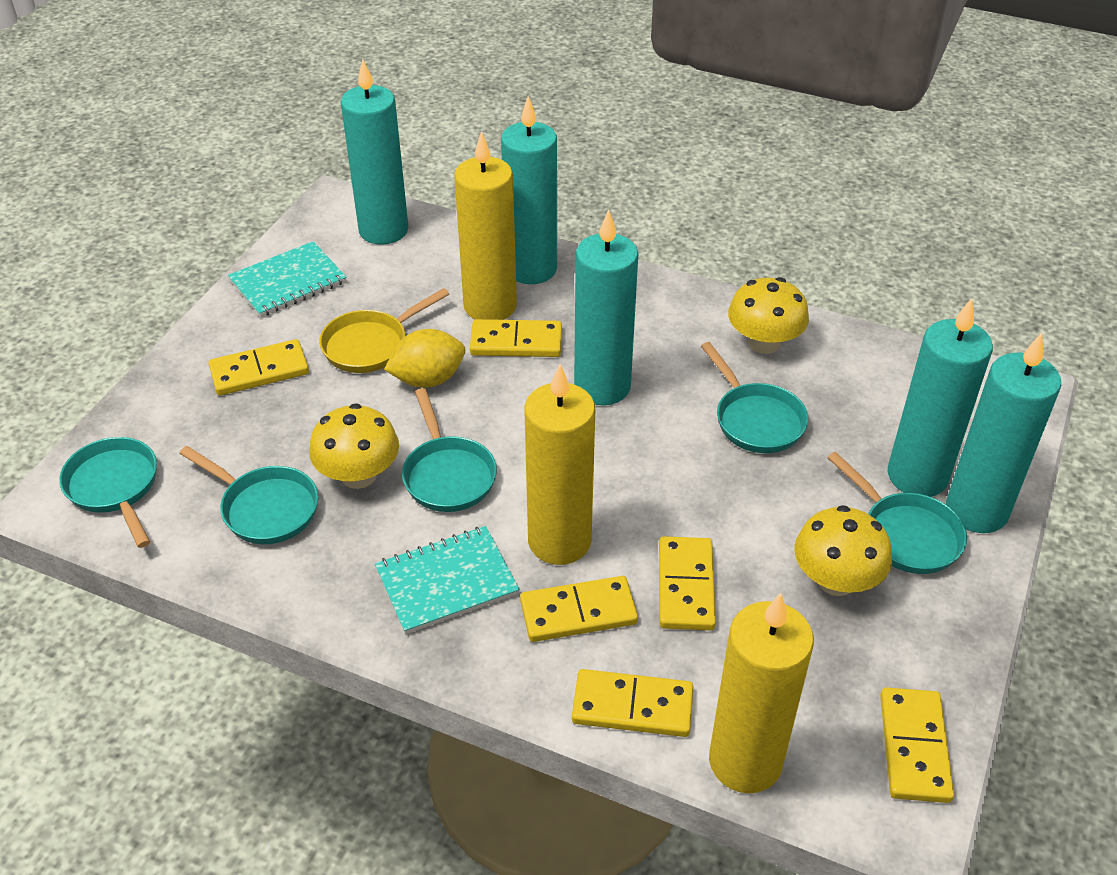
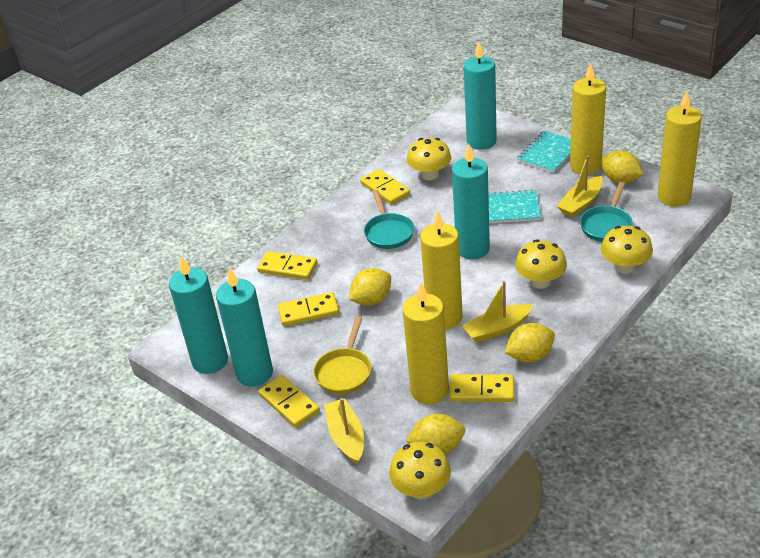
turquoise candle: [341,59,408,245] [501,96,557,284] [574,210,638,405] [888,298,993,497] [946,333,1061,533] = 5 -> [169,256,228,374] [216,267,273,387] [452,144,490,259] [464,41,497,150] = 4
turquoise pan: [59,437,157,548] [179,446,318,544] [402,388,497,512] [701,342,808,453] [827,452,967,574] = 5 -> [364,190,414,249] [580,182,633,242] = 2
yellow boat: none = 0 -> [324,398,364,464] [462,281,533,342] [557,156,603,218] = 3
yellow candle: [454,131,517,320] [525,364,595,565] [709,593,814,793] = 3 -> [402,283,449,405] [420,210,463,329] [570,63,606,175] [658,91,702,207] = 4
yellow domino: [208,339,309,396] [470,319,562,357] [520,576,638,642] [572,669,693,737] [659,536,716,630] [880,687,954,803] = 6 -> [257,251,317,280] [258,375,320,428] [278,292,339,326] [360,169,410,205] [449,374,514,402] = 5
yellow lemon: [384,329,465,388] = 1 -> [349,268,391,306] [406,414,465,454] [505,323,555,362] [601,150,643,183] = 4
yellow mushroom: [309,403,399,489] [728,277,809,354] [795,505,892,596] = 3 -> [389,442,451,499] [407,138,451,180] [515,239,567,289] [601,226,653,274] = 4

